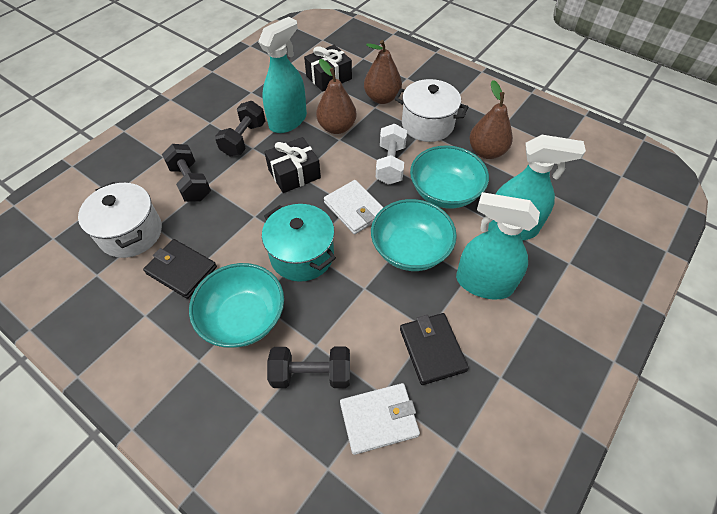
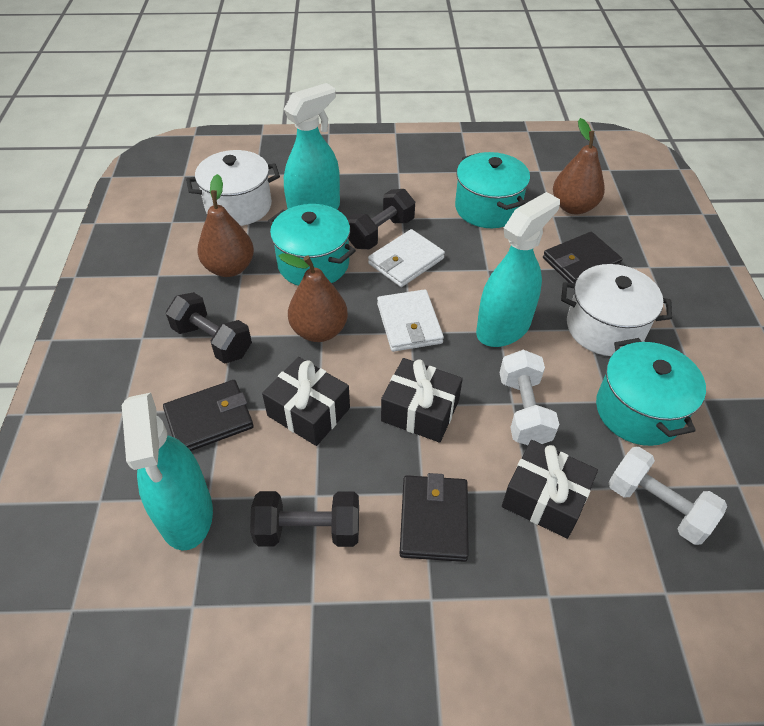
black gift: [264,137,321,193] [304,45,352,92] = 2 -> [262,357,350,446] [381,358,463,443] [502,440,598,539] = 3
black wallet: [143,239,217,299] [400,313,469,385] = 2 -> [163,380,254,451] [400,473,469,562] [543,232,623,284] = 3
turquoise bowl: [189,263,284,348] [371,199,457,271] [410,146,489,209] = 3 -> none = 0
turquoise pot: [262,204,336,282] = 1 -> [268,204,356,286] [455,152,530,228] [596,338,706,446] = 3
white dumbbell: [376,124,407,185] = 1 -> [500,350,559,445] [608,447,727,545] = 2

